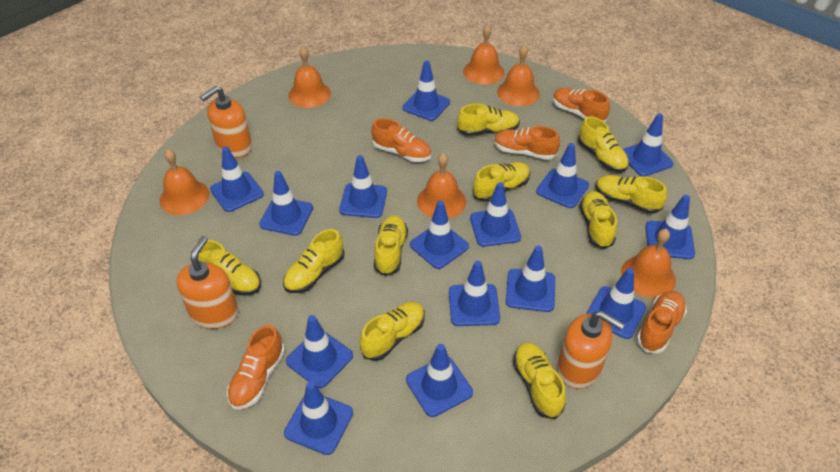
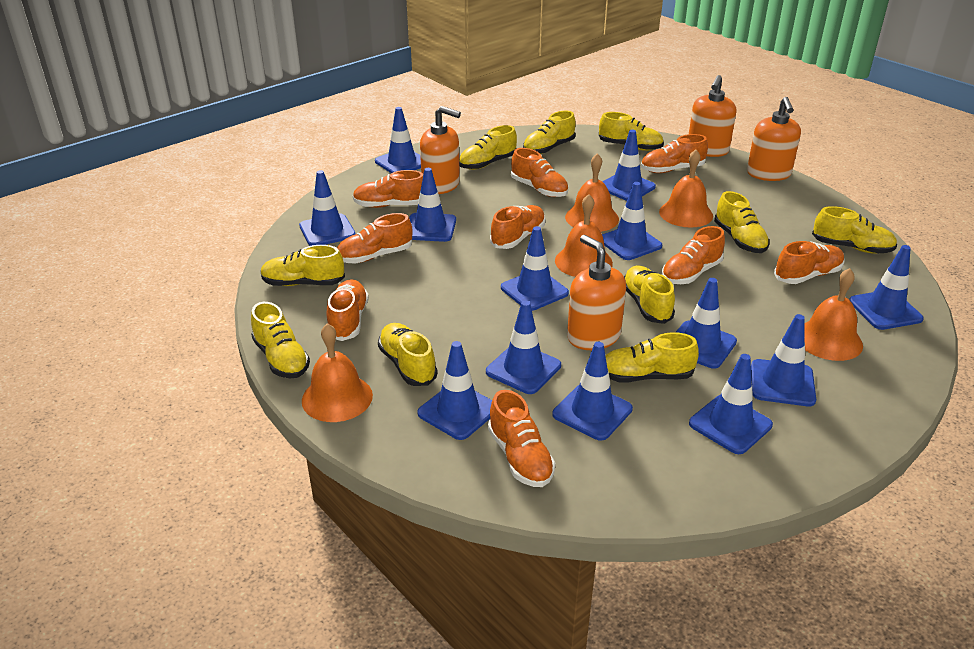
blue traffic cone: [210,146,264,212] [259,171,313,236] [284,381,353,455] [286,315,353,388] [339,155,387,218] [402,60,450,121] [406,344,473,417] [410,200,469,269] [449,261,500,326] [470,182,521,247] [506,246,555,312] [536,143,589,208] [586,268,646,339] [623,113,673,176] [645,195,695,259] = 15 -> [299,170,356,246] [375,107,421,173] [409,168,456,242] [417,341,492,440] [486,301,561,394] [501,226,569,311] [553,342,633,441] [602,130,656,201] [602,182,662,260] [675,278,737,369] [689,354,773,454] [751,314,816,406] [849,245,924,330] = 13
orange bell: [159,149,209,215] [288,46,331,108] [417,153,466,219] [463,24,504,85] [497,45,540,106] [621,229,676,298] = 6 -> [302,323,373,422] [555,194,613,277] [565,153,619,232] [659,150,713,228] [805,268,863,361] = 5
orange shoe: [227,325,285,409] [371,118,432,162] [494,126,560,160] [553,88,610,122] [637,291,687,353] = 5 -> [327,279,369,341] [337,213,412,264] [353,170,423,208] [488,390,555,487] [490,205,546,249] [511,148,568,197] [641,134,708,173] [662,226,725,284] [774,241,845,284] = 9
orange soap dispenser: [176,236,238,329] [200,86,252,158] [557,311,625,389] = 3 -> [420,106,461,194] [567,235,626,350] [689,75,736,157] [747,97,801,181] = 4

